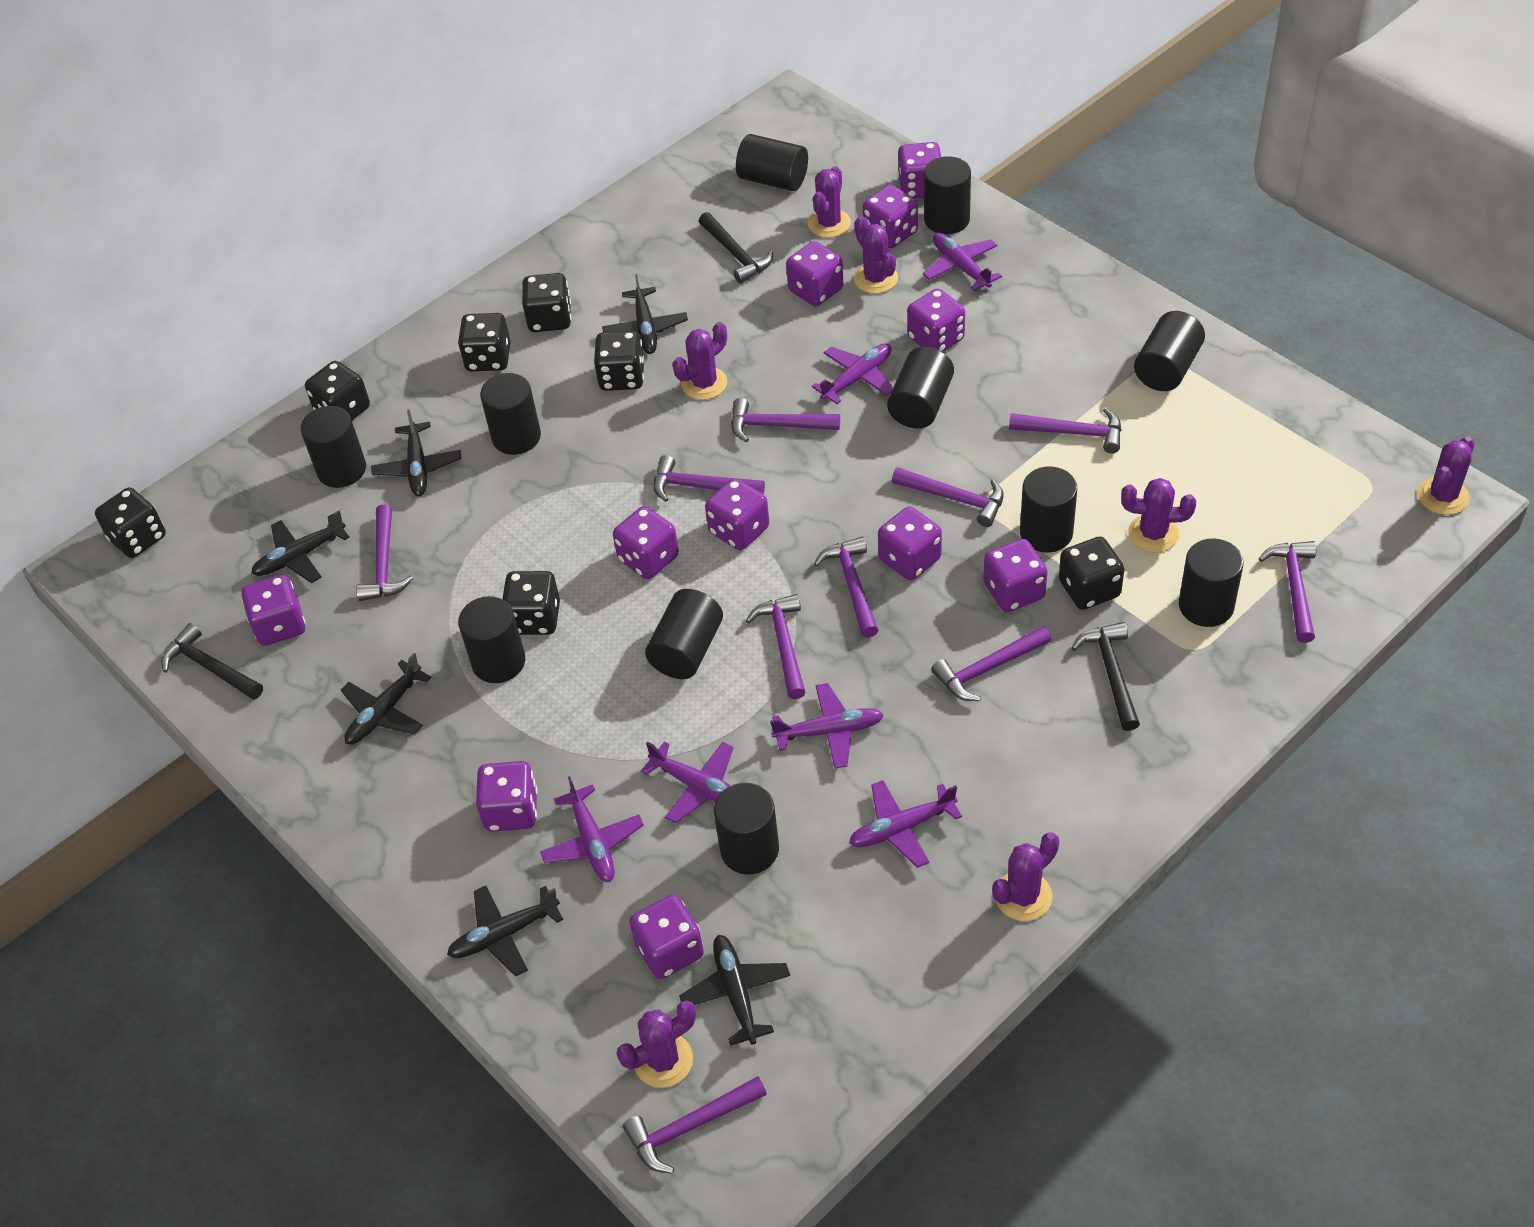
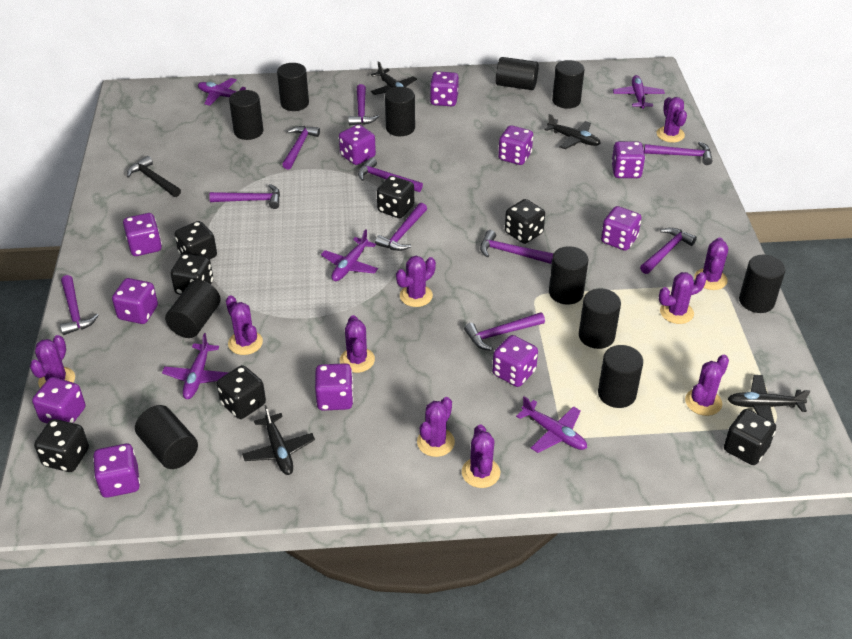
black hammer: [161,623,263,700] [699,212,773,284] [1072,622,1140,731] = 3 -> [127,156,181,197] = 1
black plane: [251,511,349,583] [341,653,432,744] [371,409,462,496] [447,885,563,977] [602,274,688,354] [679,935,790,1046] = 6 -> [242,405,315,475] [371,61,417,95] [544,114,601,149] [728,375,810,422] = 4
purple cactus: [617,1000,696,1088] [673,322,727,400] [808,166,851,238] [854,216,898,294] [992,832,1059,921] [1121,478,1196,553] [1418,436,1475,515] = 7 -> [30,335,75,388] [226,295,263,355] [340,315,375,373] [396,256,436,307] [417,397,455,457] [462,424,500,488] [657,97,687,143] [659,272,707,324] [685,355,729,416] [694,237,728,290] = 10
purple plane: [540,776,644,882] [641,741,733,824] [770,683,884,769] [812,343,893,404] [849,780,962,868] [923,233,1002,291] = 6 -> [162,333,229,399] [198,78,246,106] [321,229,378,281] [516,396,587,453] [613,75,665,109] = 5

